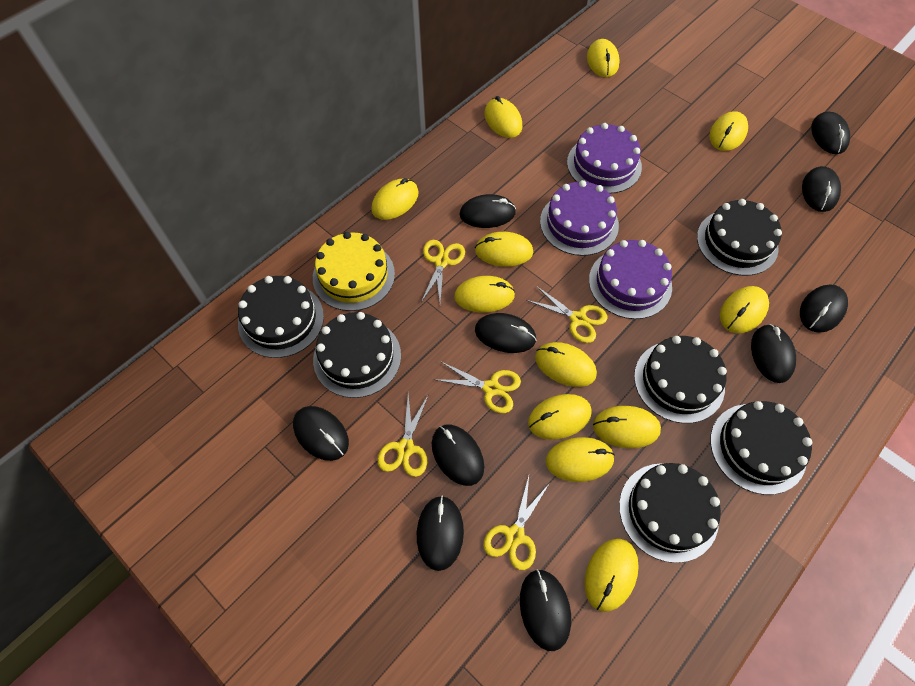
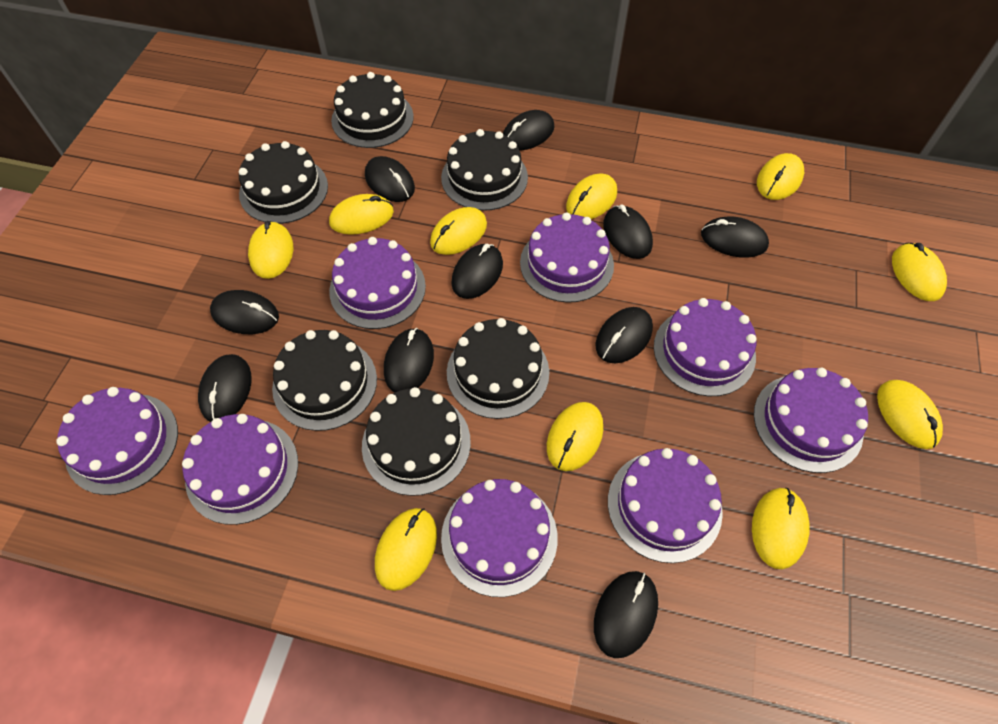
purple cake: [540,180,619,256] [567,123,642,194] [589,240,672,319] = 3 -> [56,387,178,495] [182,414,298,525] [329,237,426,329] [441,479,558,597] [520,213,614,303] [608,448,723,563] [654,298,756,396] [754,368,868,473] = 8
yellow cake: [313,232,395,311] = 1 -> none = 0
yellow mouse: [371,178,419,220] [454,276,515,312] [475,232,533,267] [485,96,522,138] [528,394,592,440] [535,342,597,387] [546,437,615,482] [584,539,639,612] [587,39,620,77] [593,406,661,448] [709,111,748,151] [720,286,769,333] = 12 -> [248,221,293,279] [329,194,394,235] [375,508,437,591] [430,207,487,255] [547,402,603,471] [566,173,617,219] [752,488,810,569] [757,153,804,200] [877,380,943,449] [892,243,947,301] = 10
yellow scissors: [378,394,429,477] [421,240,465,303] [433,361,521,413] [483,476,550,570] [526,286,607,343] = 5 -> none = 0

